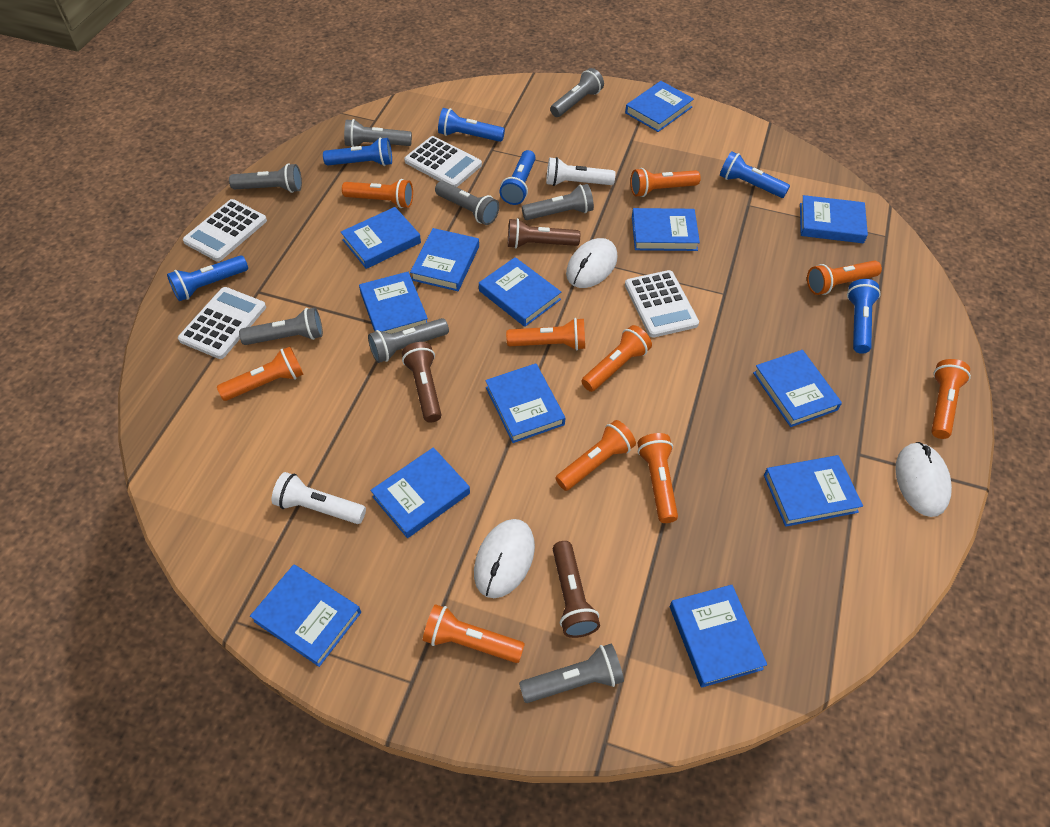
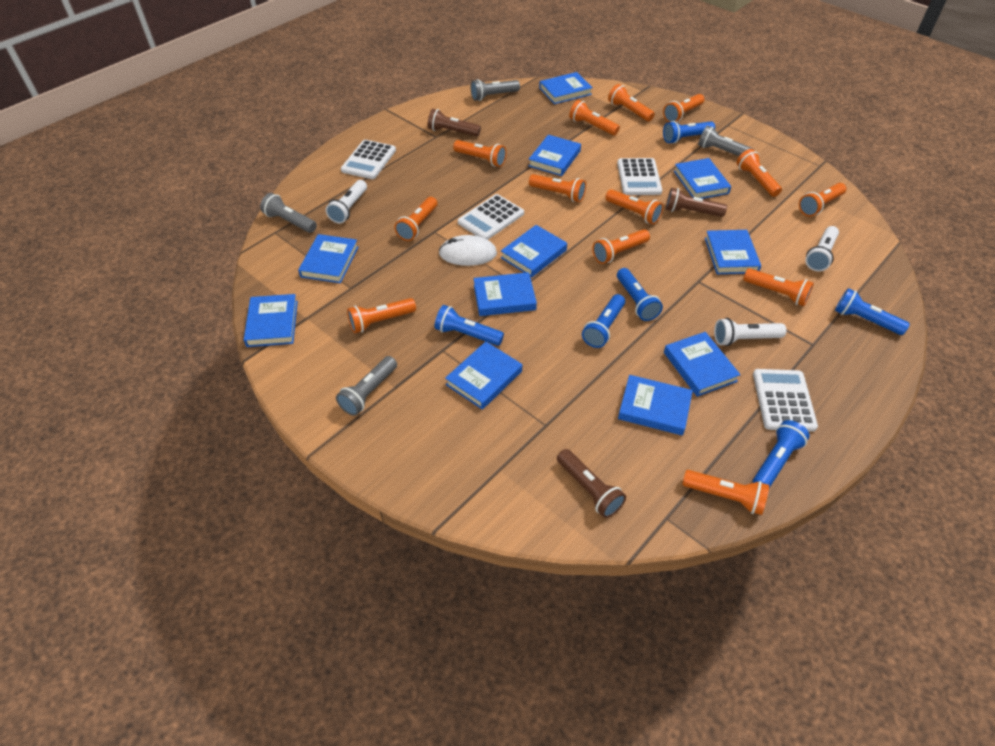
blue book: [250,564,361,667] [341,207,421,269] [359,272,428,334] [370,447,470,538] [410,228,479,291] [479,257,561,327] [485,363,565,443] [625,81,694,132] [632,208,700,251] [670,585,767,688] [753,350,842,427] [764,455,863,527] [800,195,868,243] = 13 -> [244,294,298,347] [298,234,358,283] [445,341,522,410] [474,272,537,316] [501,225,567,277] [528,135,581,176] [539,72,593,104] [618,375,693,436] [664,332,741,397] [674,158,731,199] [705,230,761,274] = 11
grey flashlight: [229,163,302,193] [239,308,323,345] [344,119,412,147] [368,318,449,363] [435,181,499,225] [519,644,624,703] [522,184,594,220] [550,68,604,117] = 8 -> [260,193,317,233] [336,356,397,416] [471,79,520,101] [698,126,754,156] = 4
orange flashlight: [217,347,304,401] [342,179,413,208] [423,604,525,663] [506,318,585,350] [555,420,636,491] [581,325,652,392] [630,168,701,197] [638,433,678,523] [807,260,882,295] [931,359,971,439] = 10 -> [347,298,416,333] [394,197,437,241] [453,140,507,167] [529,174,586,202] [569,100,620,135] [592,229,650,264] [605,189,663,224] [608,84,655,122] [663,94,704,122] [682,470,769,515] [737,149,782,197] [743,268,814,306] [799,183,846,216] = 13
white flashlight: [272,472,366,524] [546,157,615,186] = 2 -> [326,180,367,224] [714,318,786,346] [805,226,839,271] = 3
white mouse: [474,519,535,598] [566,238,617,288] [896,442,952,517] = 3 -> [439,235,497,266] = 1

